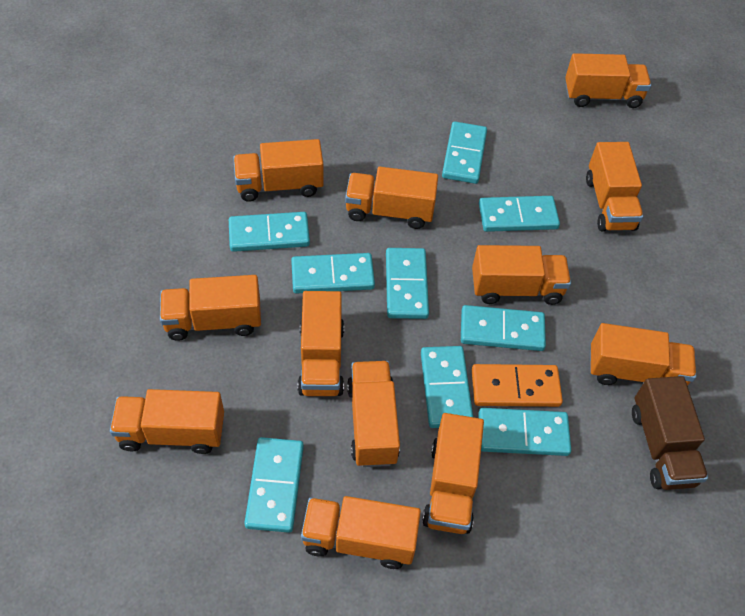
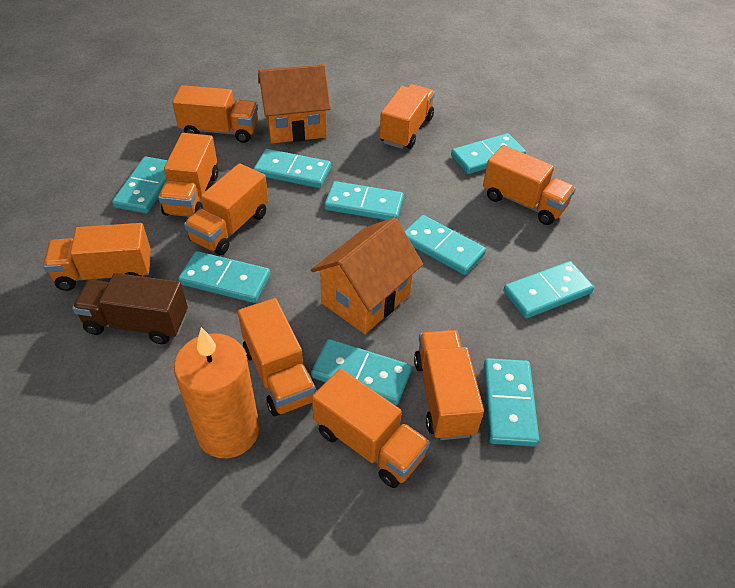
orange candle: none = 0 -> [174,327,260,458] = 1
orange domino: [472,364,563,407] = 1 -> none = 0
orange house: none = 0 -> [258,64,331,143] [311,217,423,334] = 2
orange truck: [110,389,224,454] [160,275,261,341] [233,139,323,202] [298,291,344,396] [301,496,421,569] [345,167,438,229] [347,361,400,467] [422,413,484,534] [472,245,571,305] [565,53,651,108] [586,142,643,231] [590,323,696,386] = 12 -> [43,223,151,291] [158,133,218,217] [172,85,258,143] [184,163,268,255] [238,298,317,416] [312,369,430,488] [380,84,435,149] [414,330,484,440] [483,145,575,225] = 9

